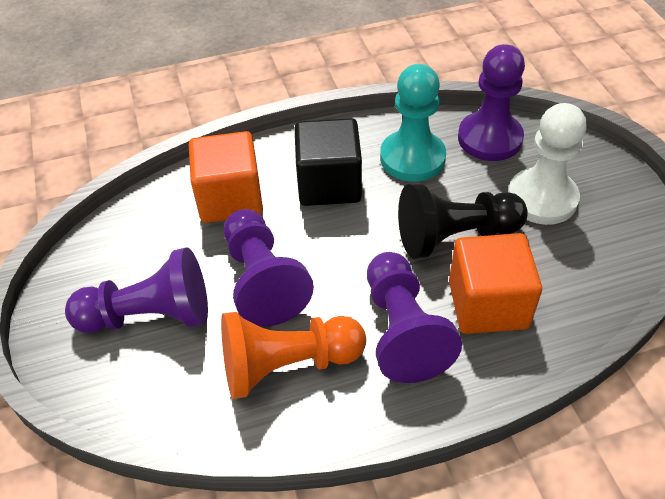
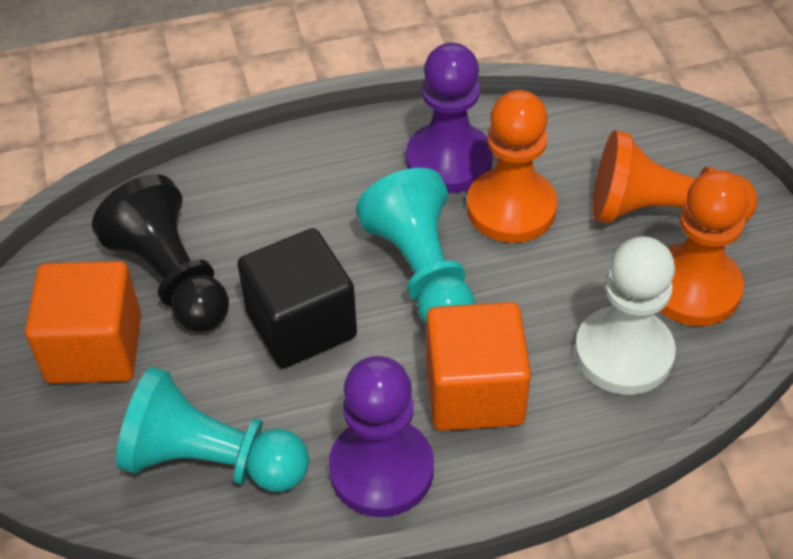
orange pawn: [221,312,366,399] = 1 -> [467,90,557,243] [593,130,758,223] [660,170,749,326] = 3
purple pawn: [65,247,208,333] [224,209,314,326] [367,252,462,383] [458,44,525,161] = 4 -> [329,356,434,517] [406,43,493,193] = 2
turquoise pawn: [380,64,446,182] = 1 -> [116,367,309,492] [356,168,475,324] = 2

